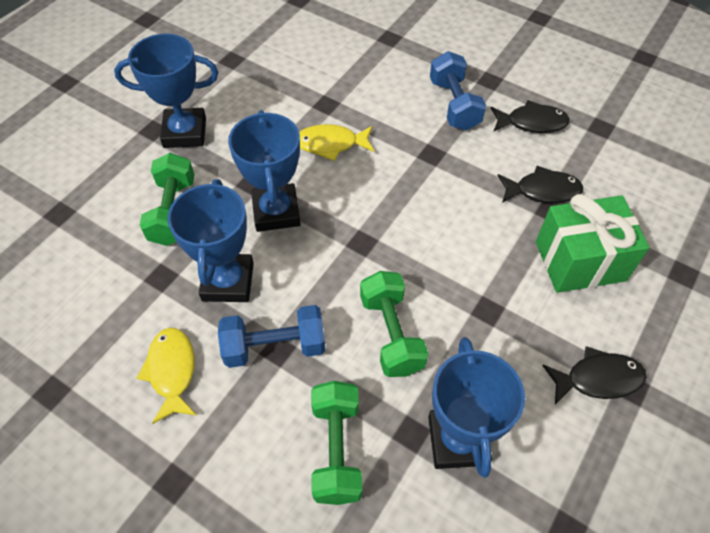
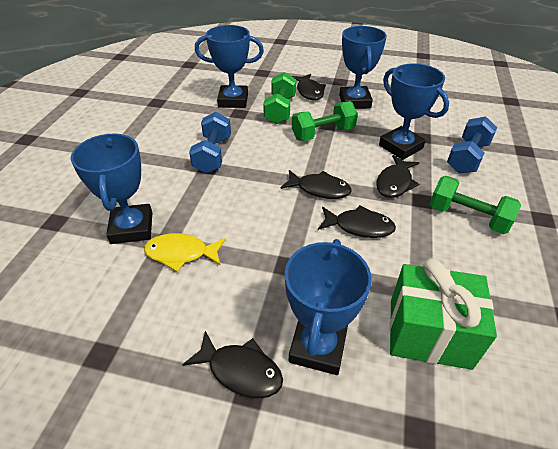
black fish: [491,100,570,133] [497,166,583,203] [542,346,646,405] = 3 -> [182,331,283,398] [280,170,352,199] [292,74,326,100] [318,205,396,238] [376,155,419,198] = 5
blue trophy: [114,34,218,148] [167,179,254,302] [228,110,301,232] [428,337,525,478] = 4 -> [71,134,152,244] [195,25,264,108] [285,239,372,375] [339,26,387,109] [379,63,449,160] = 5
yellow fish: [137,328,196,424] [299,124,374,161] = 2 -> [144,233,226,272] = 1

